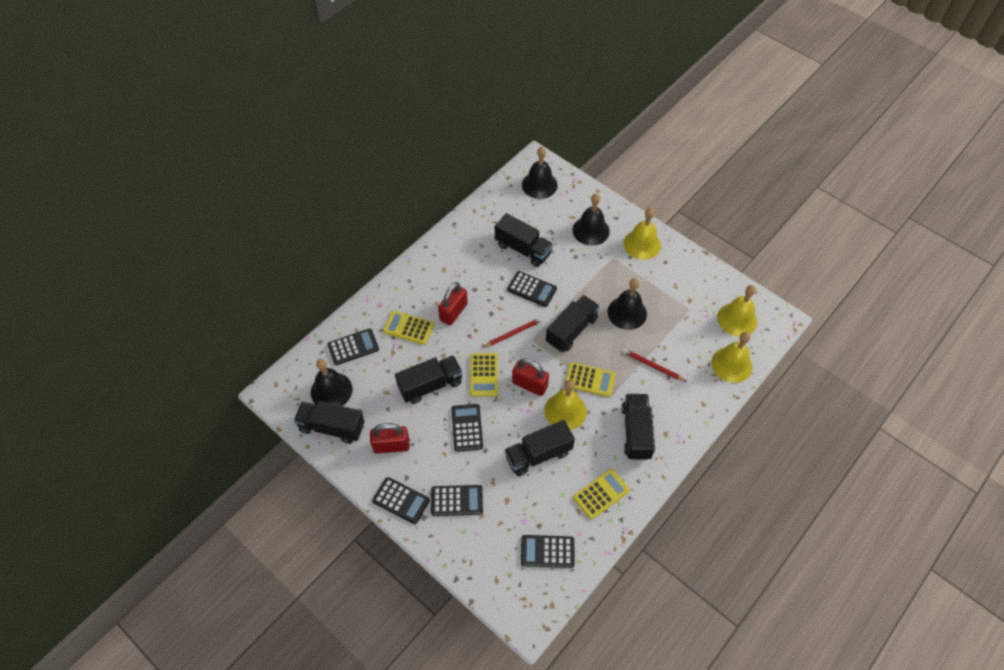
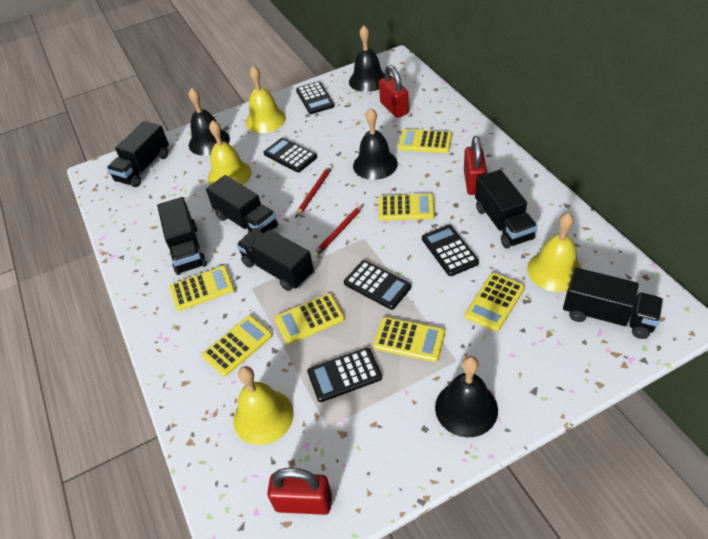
black calculator: [327,328,379,365] [372,477,430,524] [431,485,483,516] [452,404,483,452] [507,271,557,307] [521,535,575,568] = 6 -> [263,138,317,173] [296,81,334,114] [307,348,382,402] [344,260,411,310] [422,225,479,276] = 5
yellow calculator: [383,311,434,345] [470,353,498,396] [565,362,616,397] [573,469,630,519] = 4 -> [170,266,234,311] [202,315,272,377] [275,293,345,344] [373,317,445,362] [378,194,435,221] [399,129,452,153] [465,273,525,332] = 7

